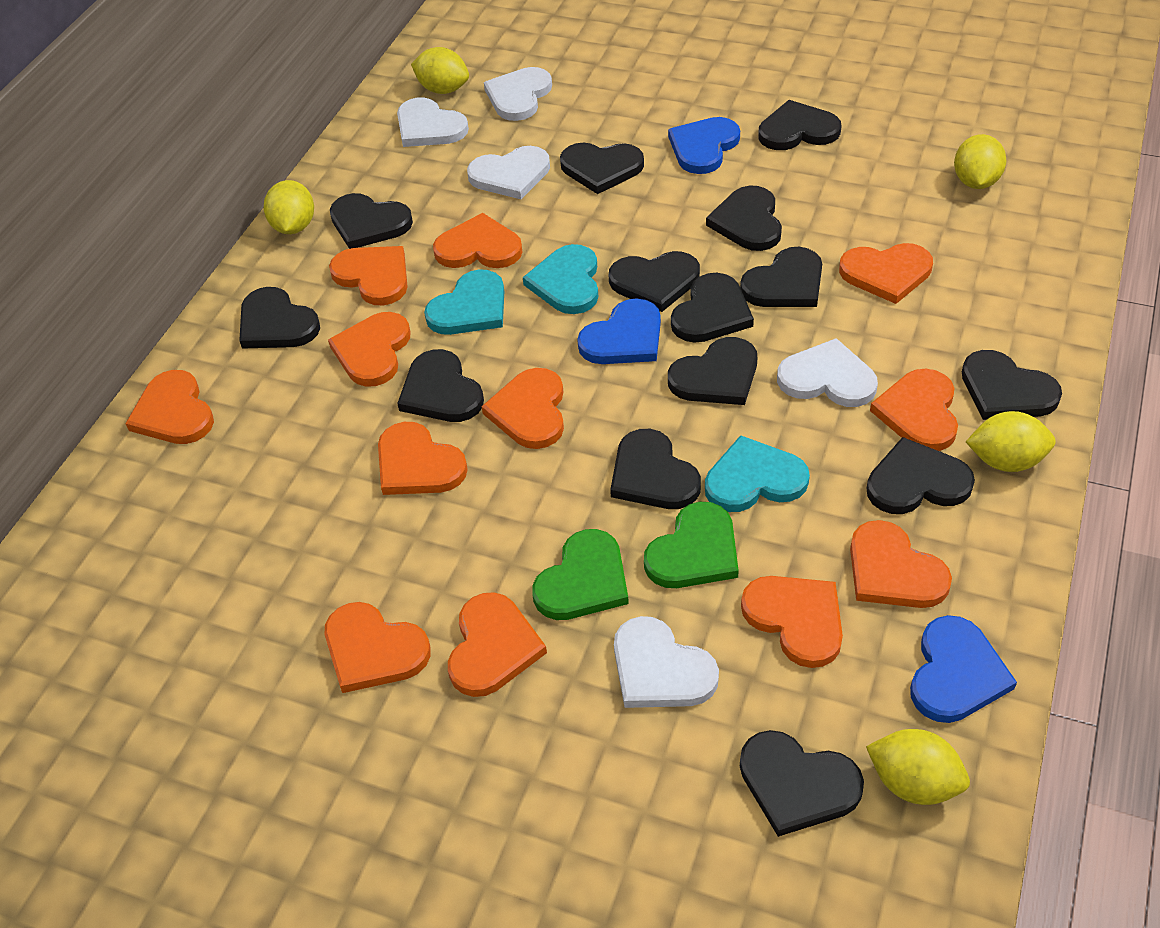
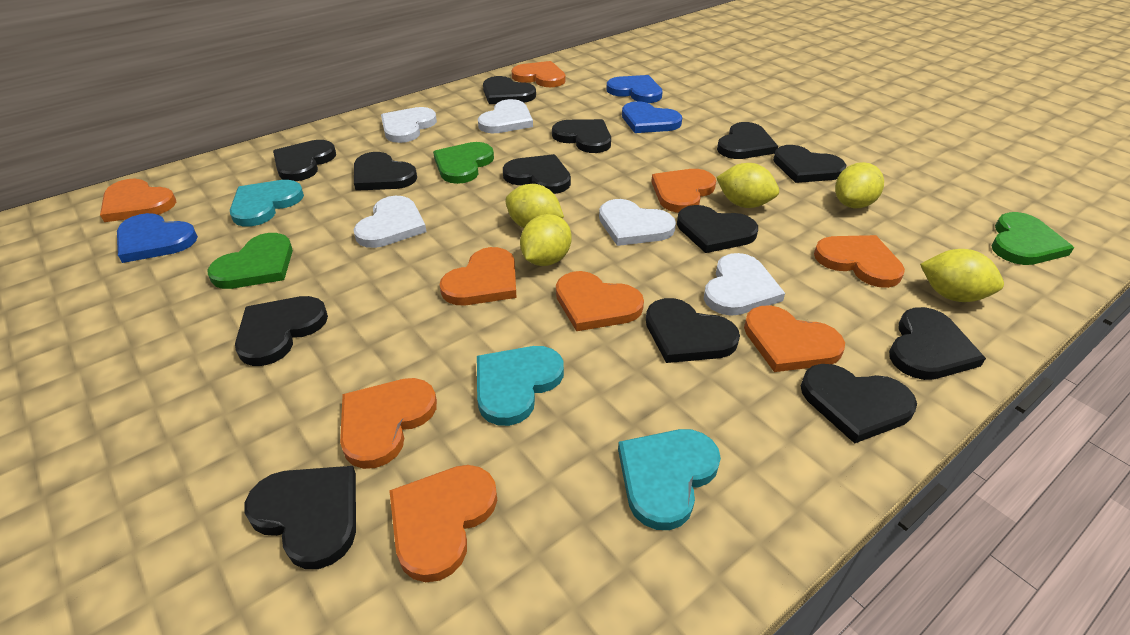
black heart: [239,287,320,349] [330,193,413,249] [397,349,484,422] [560,143,644,194] [609,251,700,312] [610,429,701,509] [668,337,757,405] [671,273,754,343] [706,186,782,251] [740,247,822,307] [740,730,864,837] [758,100,842,150] [866,437,975,514] [962,350,1062,420] = 14 -> [235,296,328,366] [245,466,356,569] [273,140,336,181] [354,152,417,191] [483,76,536,104] [503,154,571,194] [552,119,611,153] [646,298,740,363] [677,205,758,253] [717,122,778,159] [773,145,846,183] [801,364,917,443] [889,307,986,380] = 13
green heart: [532,529,629,620] [644,502,739,588] = 2 -> [207,233,293,289] [433,142,494,184] [991,212,1074,265] = 3
orange heart: [125,370,214,444] [325,602,431,693] [328,312,411,387] [329,246,408,305] [378,422,468,495] [433,213,523,268] [448,592,547,697] [481,368,564,449] [741,576,843,668] [839,243,933,304] [850,520,952,608] [870,368,958,451] = 12 -> [100,179,176,222] [340,378,437,469] [389,465,497,582] [440,247,517,305] [512,61,565,87] [556,271,644,331] [651,169,716,213] [744,305,845,372] [814,235,905,288] = 9

